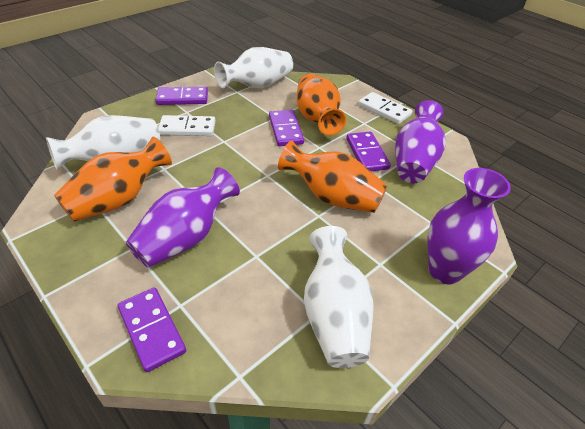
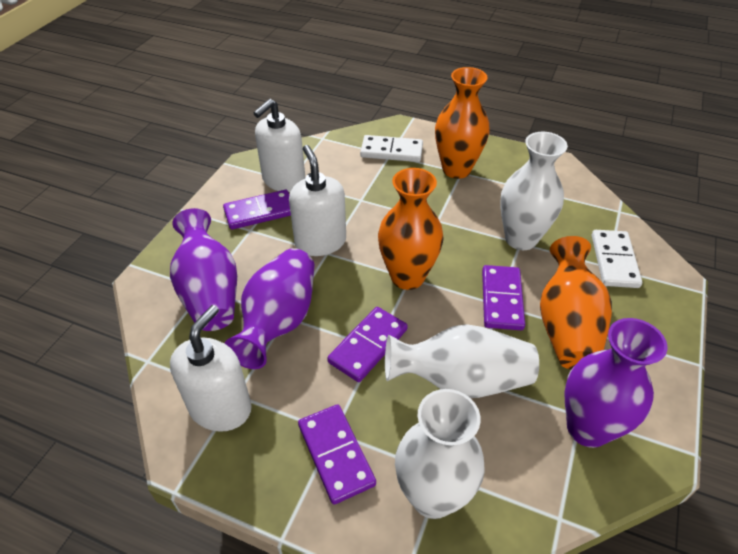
white soap dispenser: none = 0 -> [170,305,252,432] [254,99,305,192] [289,145,346,256] = 3

